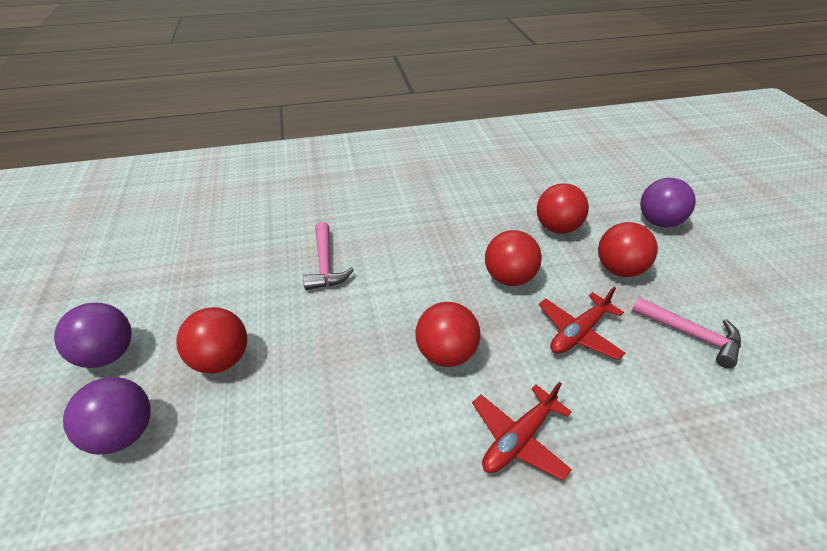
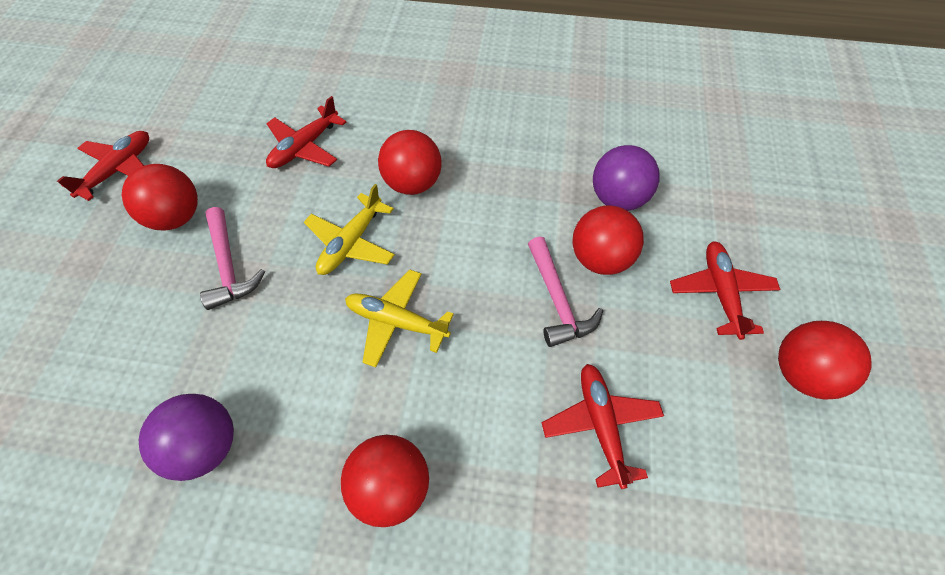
purple ball: [54,303,132,368] [63,377,151,455] [640,178,696,227] = 3 -> [139,394,234,481] [593,145,660,211] = 2
red plane: [472,382,572,480] [539,287,625,360] = 2 -> [57,131,149,201] [266,96,346,168] [542,364,664,489] [670,242,781,340] = 4
yellow plane: none = 0 -> [304,184,395,275] [345,269,454,368] = 2

